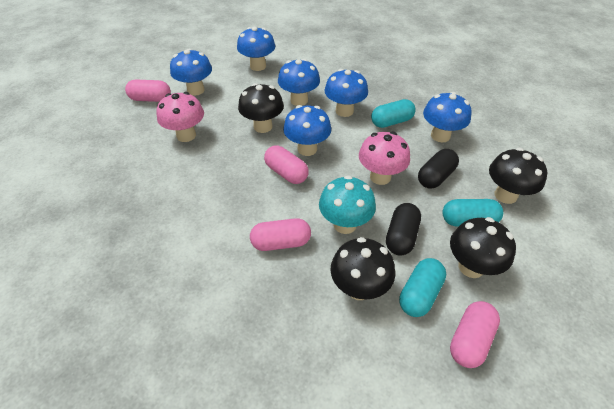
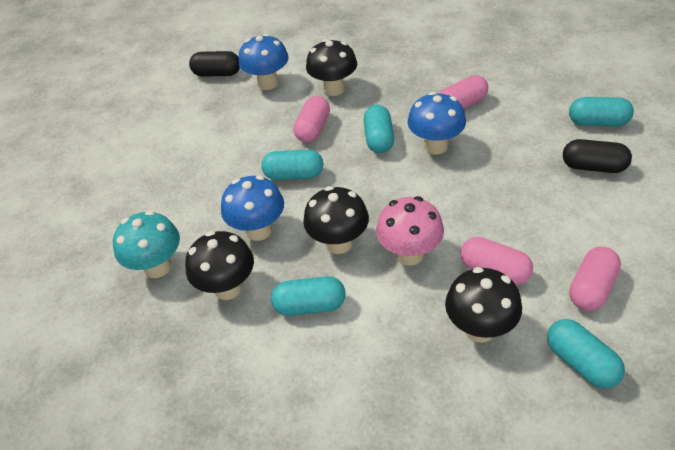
blue mushroom: [170,49,212,96] [237,27,275,71] [278,59,320,106] [283,105,331,156] [324,69,368,117] [423,92,472,142] = 6 -> [221,175,284,241] [239,34,289,90] [408,92,466,155] = 3
pink mushroom: [157,92,204,142] [359,131,410,185] = 2 -> [376,196,444,265] = 1
turquoise capsule: [371,99,416,128] [399,258,446,317] [442,199,503,227] = 3 -> [261,150,323,180] [271,276,345,316] [364,105,394,153] [547,319,625,389] [569,97,634,126] = 5

